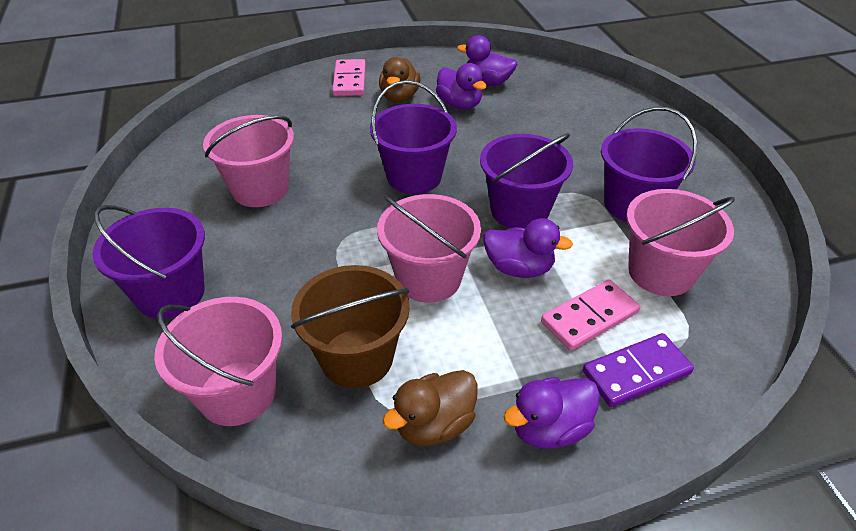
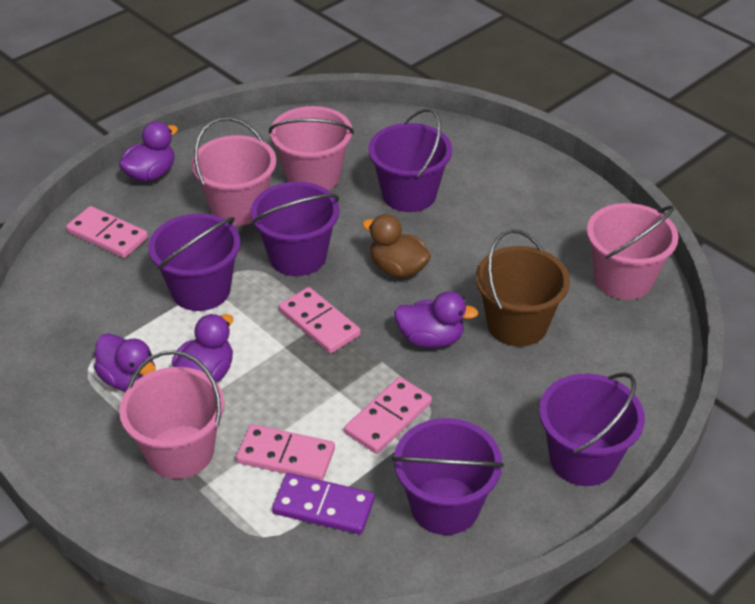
brown duck: [379,57,420,102] [383,370,478,446] = 2 -> [362,214,431,278] = 1
pink domino: [332,59,366,96] [541,280,640,351] = 2 -> [66,206,148,258] [236,424,335,481] [279,287,361,354] [344,377,432,454] = 4
purple bucket: [92,205,205,319] [370,80,457,194] [480,133,573,228] [601,107,697,222] = 4 -> [149,213,240,311] [251,182,339,276] [368,108,452,212] [392,418,504,535] [539,372,645,486] = 5

